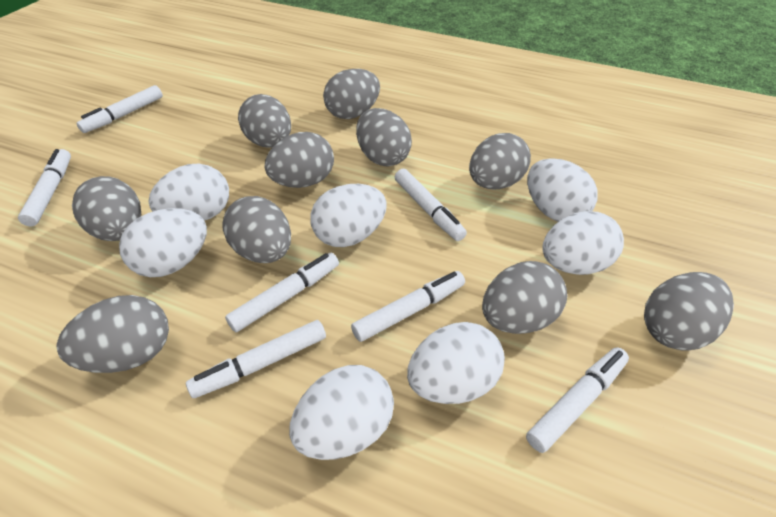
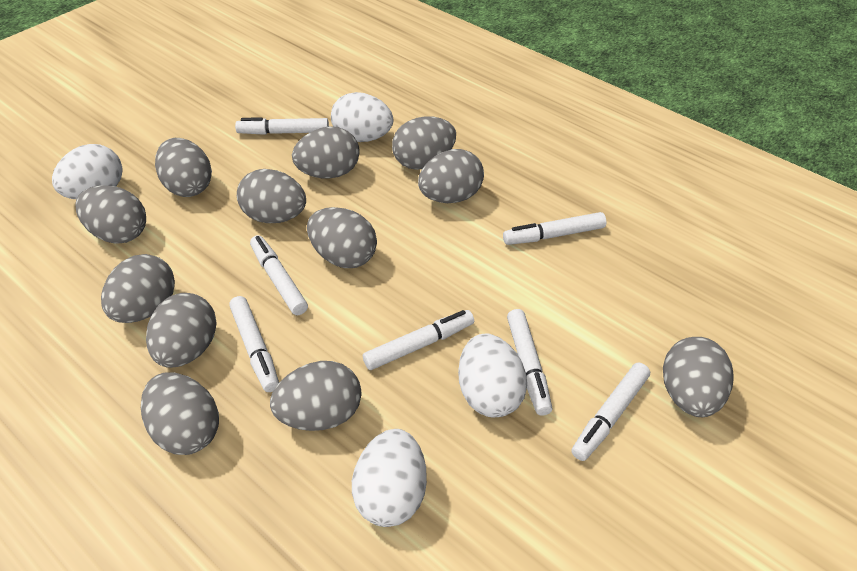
grey egg: [56,295,169,373] [72,176,141,241] [223,196,291,263] [238,94,291,148] [265,132,334,188] [323,69,380,119] [356,108,412,166] [469,133,531,189] [482,261,567,334] [644,272,734,351] = 10 -> [75,185,146,244] [101,254,175,323] [141,372,219,455] [146,293,217,368] [155,138,212,197] [237,169,306,223] [270,361,361,431] [292,126,360,179] [307,207,377,268] [392,116,456,170] [418,149,484,203] [663,337,734,417] = 12
white egg: [119,208,207,277] [148,164,229,221] [289,365,394,460] [310,184,387,247] [407,322,505,404] [527,158,597,222] [542,211,624,275] = 7 -> [52,144,123,199] [331,92,393,142] [352,429,427,527] [458,333,527,417] = 4

